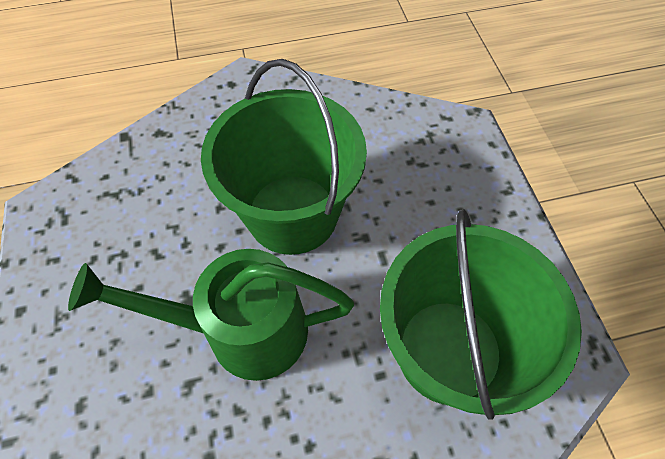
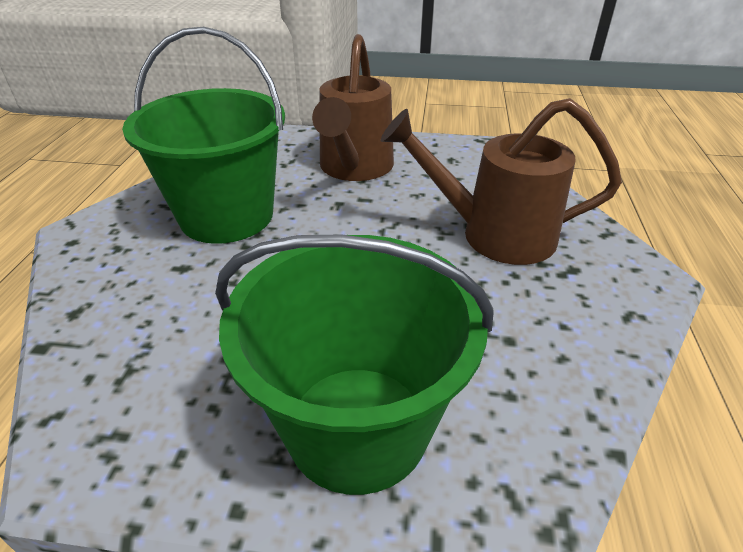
brown watering can: none = 0 -> [312,34,394,181] [380,98,622,265] = 2
green watering can: [68,249,354,381] = 1 -> none = 0

